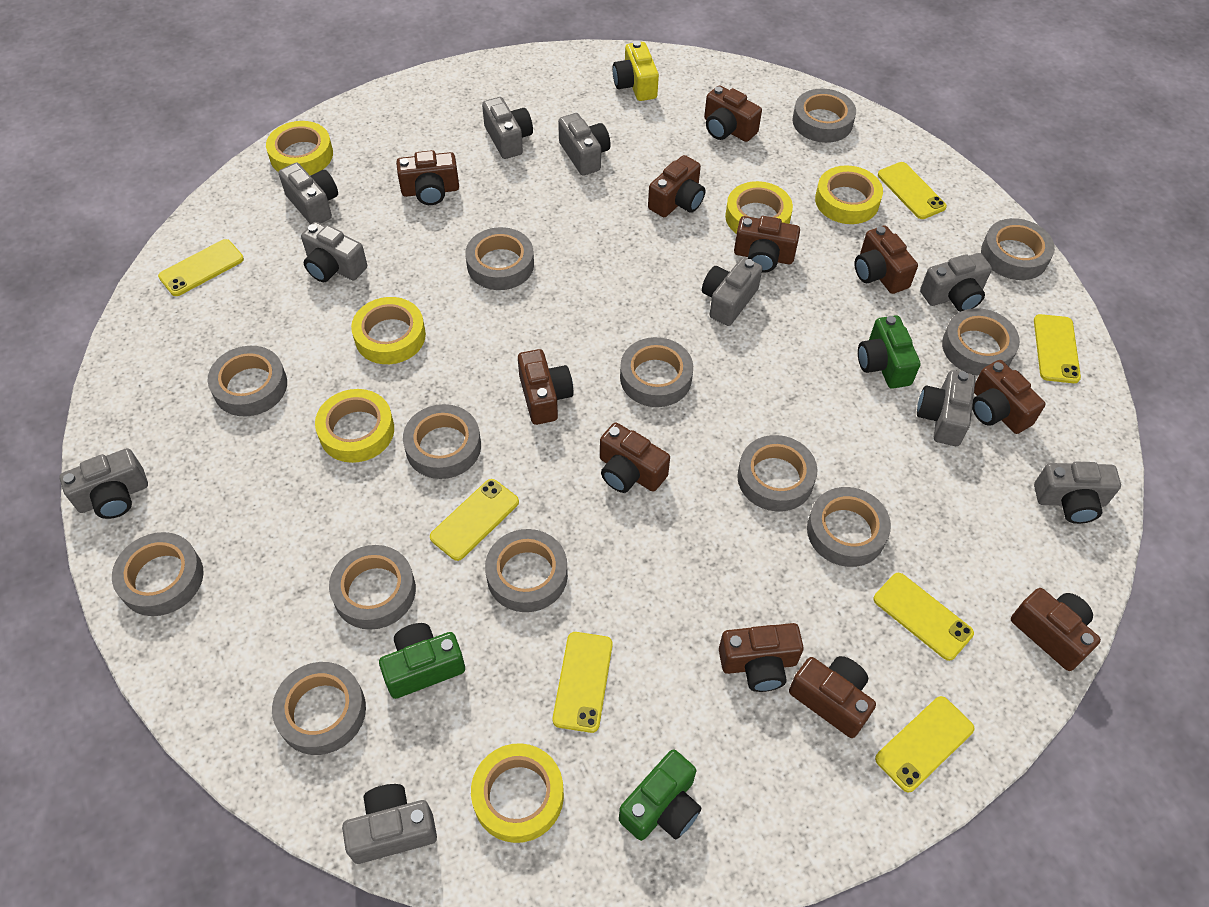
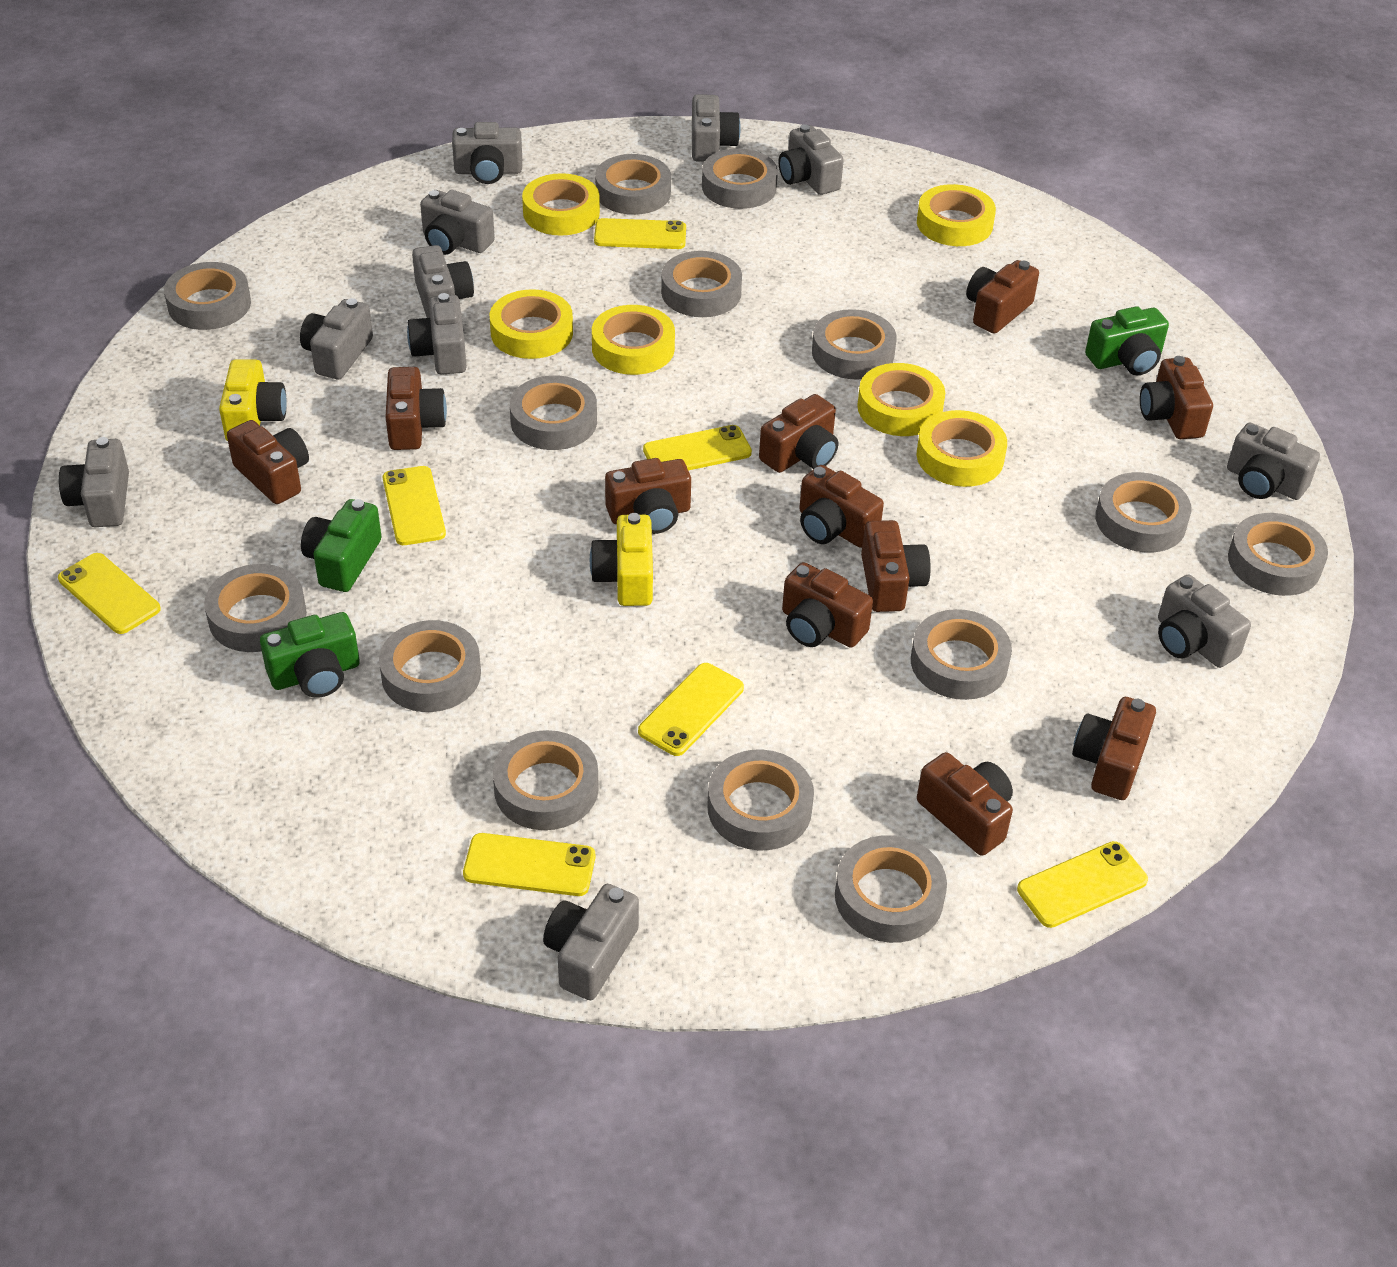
grey camera: [59,448,148,519] [279,163,338,225] [301,222,367,282] [342,784,437,864] [482,97,533,159] [558,113,611,176] [702,257,762,326] [917,370,976,446] [920,253,992,312] [1034,462,1121,524] = 10 -> [59,437,129,527] [300,298,373,379] [407,293,467,375] [412,245,474,318] [420,190,495,255] [452,122,522,184] [543,884,639,1000] [692,94,741,162] [779,124,844,195] [1158,575,1251,668] [1227,423,1320,500] = 11
grey tape: [112,532,204,616] [208,346,287,416] [272,662,366,755] [329,545,416,630] [403,404,481,479] [465,227,534,290] [485,529,568,612] [620,337,693,407] [737,435,817,512] [793,89,856,143] [807,487,891,567] [942,308,1020,376] [981,218,1055,280] = 13 -> [164,262,251,330] [204,564,307,652] [379,620,481,712] [493,730,599,830] [510,375,597,450] [595,154,671,215] [661,251,742,317] [702,148,778,209] [707,750,814,850] [812,309,897,379] [835,835,947,943] [911,609,1012,700] [1095,472,1192,553] [1228,513,1328,596] = 14
yellow camera: [613,41,659,101] = 1 -> [219,359,287,441] [590,513,653,606] = 2

